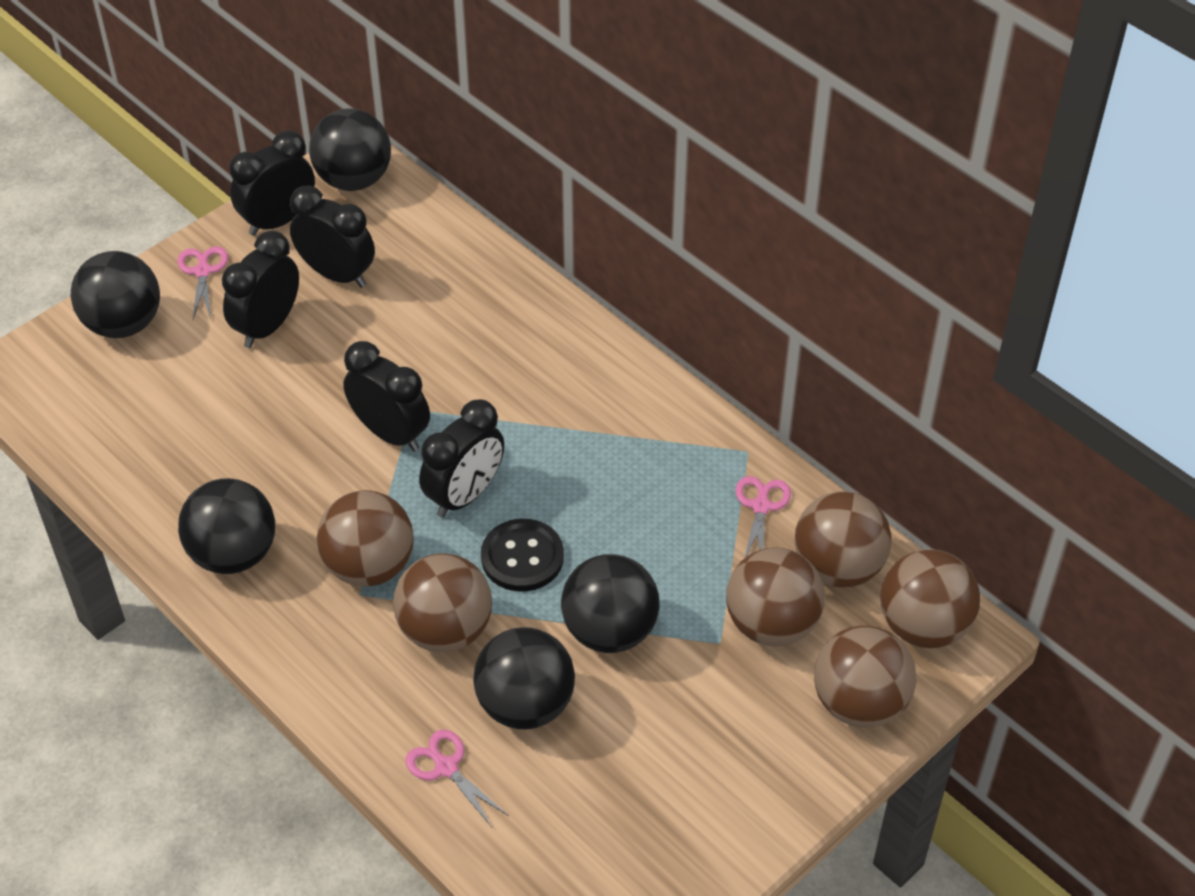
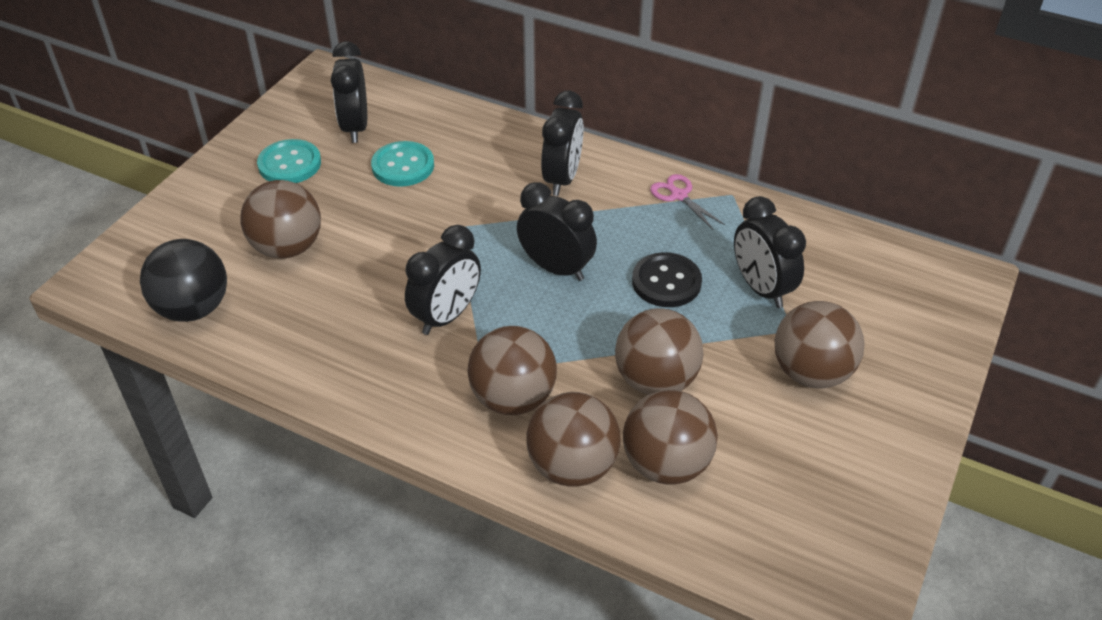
black ball: [71,251,160,338] [178,478,275,574] [309,108,391,191] [473,627,575,729] [561,554,660,653] = 5 -> [140,239,227,322] = 1
pink scissors: [177,246,228,319] [405,730,509,827] [735,476,791,558] = 3 -> [650,174,725,230] = 1
turquoise button: none = 0 -> [257,139,321,183] [371,141,434,187] = 2

